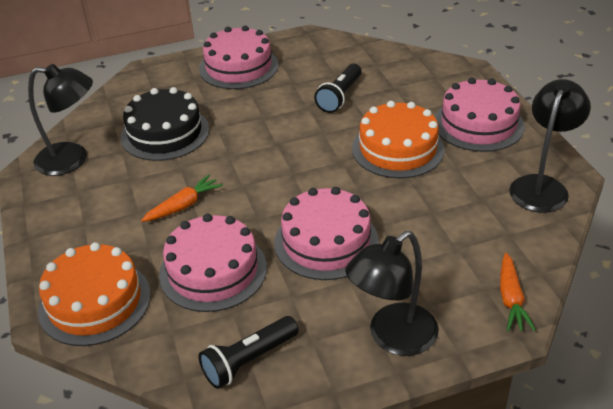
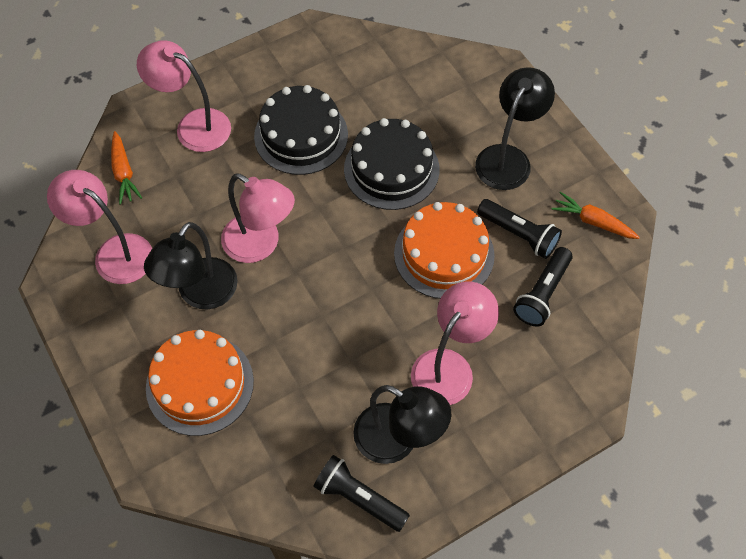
black cake: [121,87,209,161] = 1 -> [254,85,348,175] [344,118,439,210] = 2
black flashlight: [199,316,299,389] [314,64,362,113] = 2 -> [313,455,410,532] [477,199,562,259] [513,247,573,326] = 3
pink cake: [159,214,267,312] [199,26,278,89] [274,187,379,280] [435,78,525,152] = 4 -> none = 0
pink lamp: none = 0 -> [47,170,152,284] [137,40,231,152] [221,173,295,263] [411,281,499,405] = 4

